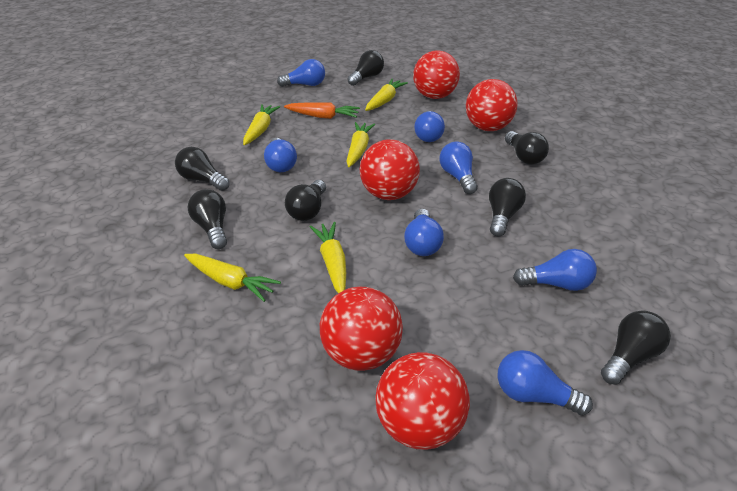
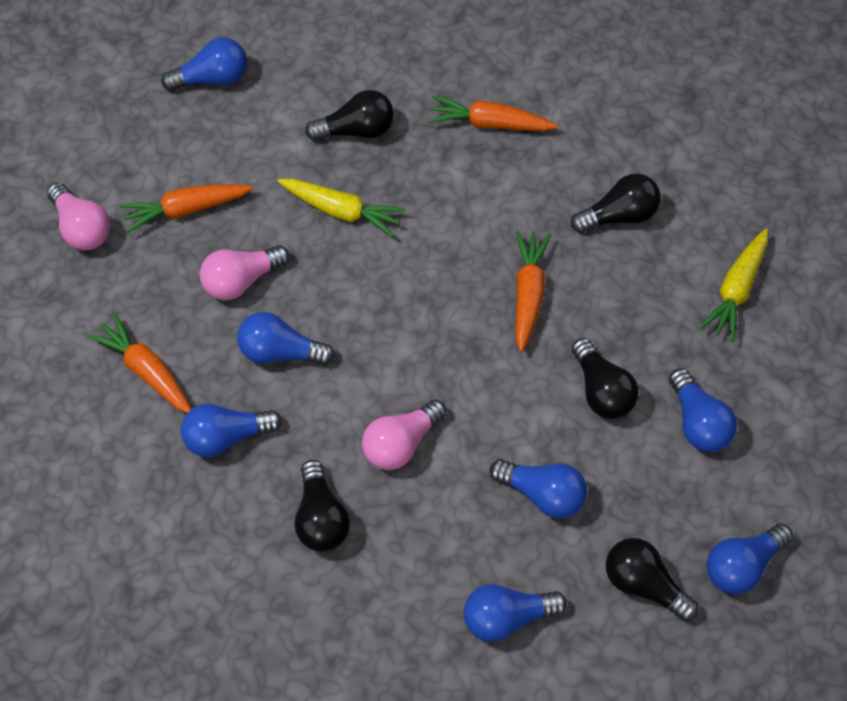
black light bulb: [175,147,230,191] [188,189,227,249] [285,180,326,221] [347,50,384,86] [489,178,526,236] [505,131,549,165] [601,311,671,385] = 7 -> [295,460,350,552] [305,90,394,141] [571,173,661,233] [572,338,639,419] [606,538,699,621] = 5
orange carrot: [284,102,360,119] = 1 -> [88,313,191,413] [119,184,253,233] [428,95,558,131] [516,230,551,352] = 4
pink light bulb: none = 0 -> [47,183,110,250] [200,245,290,300] [362,399,447,470] = 3
red ball: [320,286,403,371] [360,139,420,200] [375,352,470,450] [413,50,460,99] [466,79,518,131] = 5 -> none = 0
yellow carrot: [184,254,281,302] [243,104,280,145] [310,222,346,293] [347,122,375,167] [365,79,408,111] = 5 -> [278,179,406,237] [700,229,768,342] = 2

